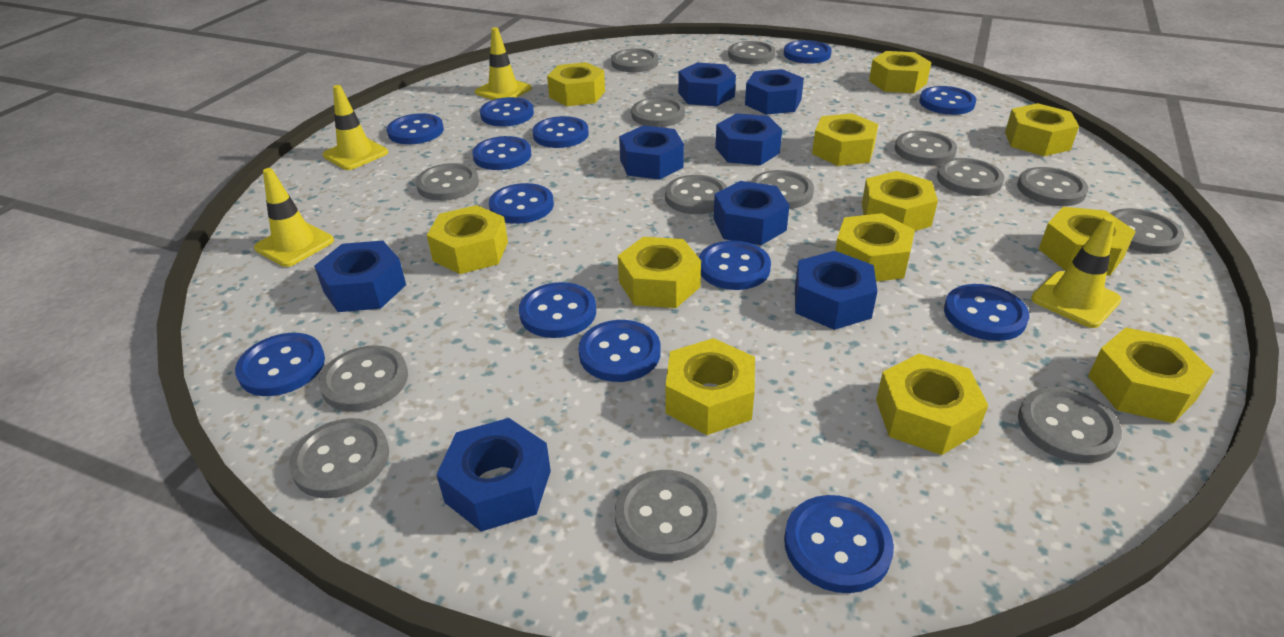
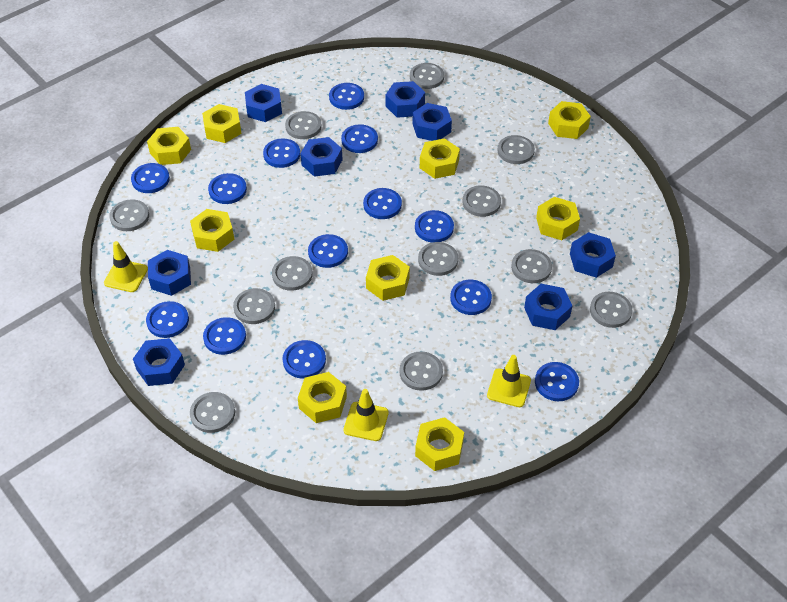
grey button: [289,418,389,498] [319,345,408,412] [416,163,479,201] [611,48,659,72] [615,470,717,561] [631,98,685,127] [665,175,727,214] [728,41,776,64] [751,170,814,209] [895,131,957,165] [937,158,1004,196] [1017,167,1089,206] [1018,387,1122,463] [1110,208,1184,254] = 14 -> [109,199,149,231] [190,392,235,433] [233,288,275,324] [272,256,313,291] [285,111,322,139] [399,352,443,391] [410,63,444,89] [418,242,458,276] [462,185,501,217] [498,135,535,164] [511,249,552,283] [590,292,632,328] = 12
yellow nut: [427,205,508,274] [547,62,605,106] [618,237,701,308] [665,338,755,435] [812,113,878,166] [835,213,915,282] [862,171,938,231] [869,51,932,93] [876,354,988,455] [1005,103,1079,156] [1039,207,1136,276] [1088,328,1214,423] = 12 -> [147,127,191,165] [190,209,234,252] [202,104,242,143] [298,372,347,423] [366,255,410,301] [415,417,464,471] [420,138,460,179] [536,197,580,240] [548,101,591,139] = 9
yellow traffic cone: [254,168,334,267] [323,85,388,170] [475,27,532,100] [1031,216,1122,328] = 4 -> [104,241,148,292] [343,389,389,441] [487,355,531,407] = 3

